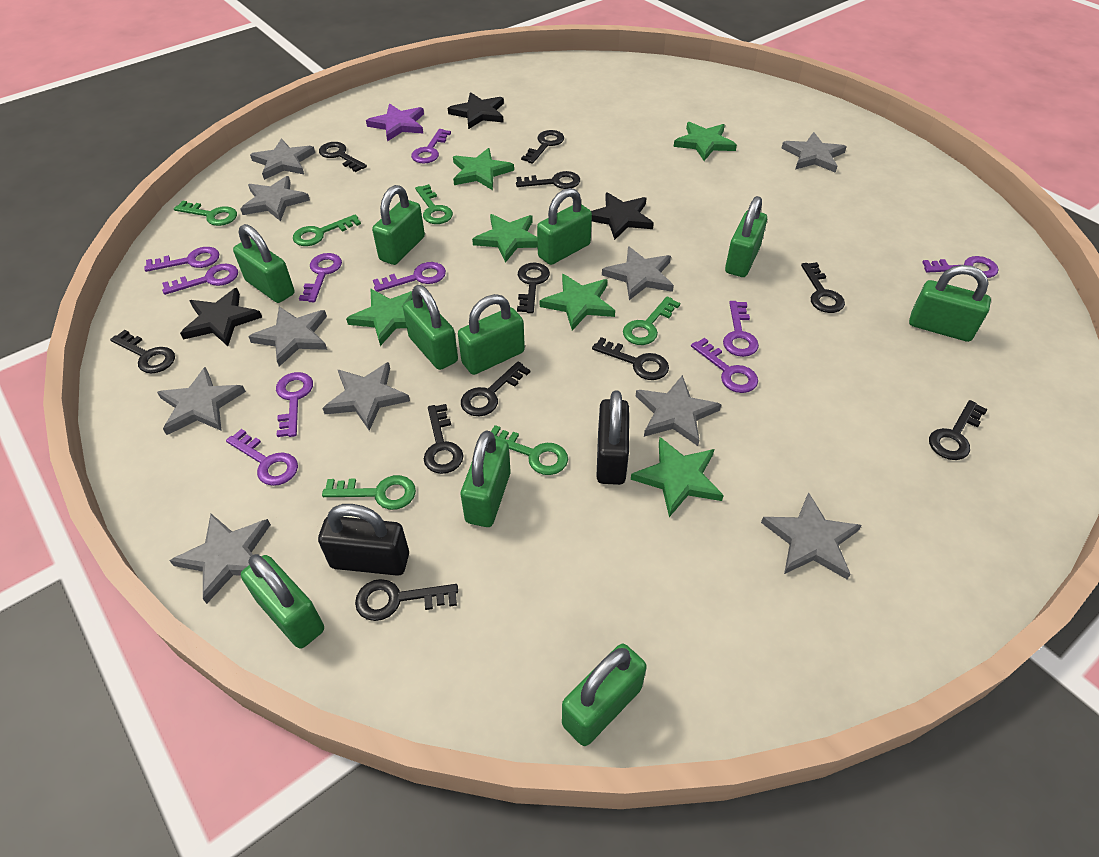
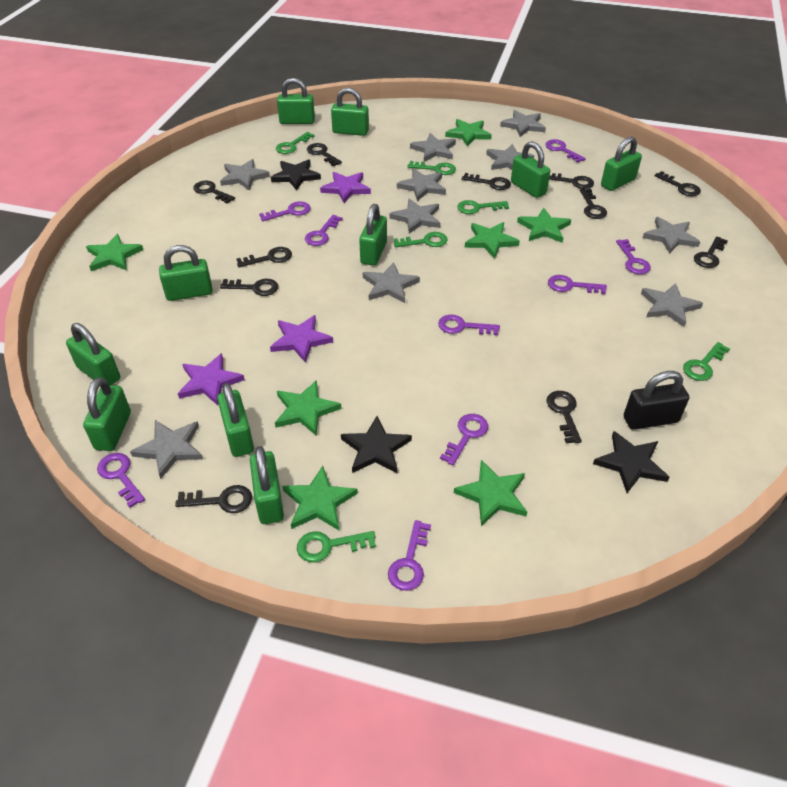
black padlock: [318,504,409,576] [596,390,629,485] = 2 -> [624,371,689,430] = 1
green star: [346,289,413,346] [453,148,514,190] [472,214,538,263] [540,274,615,330] [631,437,724,517] [674,122,737,161] = 6 -> [86,234,143,271] [275,380,342,435] [282,466,358,530] [445,119,492,147] [454,460,527,526] [465,222,520,259] [517,208,571,243] = 7
purple key: [144,247,219,272] [162,264,238,295] [226,429,298,486] [276,372,313,437] [299,253,342,302] [373,262,446,292] [411,129,451,163] [691,338,758,393] [723,301,759,357] [922,256,998,278] = 10 -> [97,453,145,508] [259,201,311,221] [305,215,343,246] [388,520,431,591] [438,314,500,336] [440,414,488,465] [545,139,586,163] [548,275,607,294] [616,239,651,274] = 9
purple star: [366,104,424,142] = 1 -> [178,353,245,405] [270,315,333,363] [320,172,371,203] = 3

